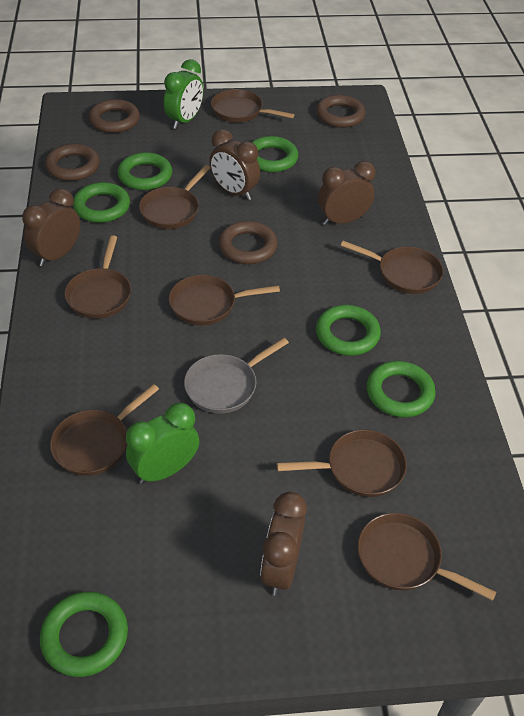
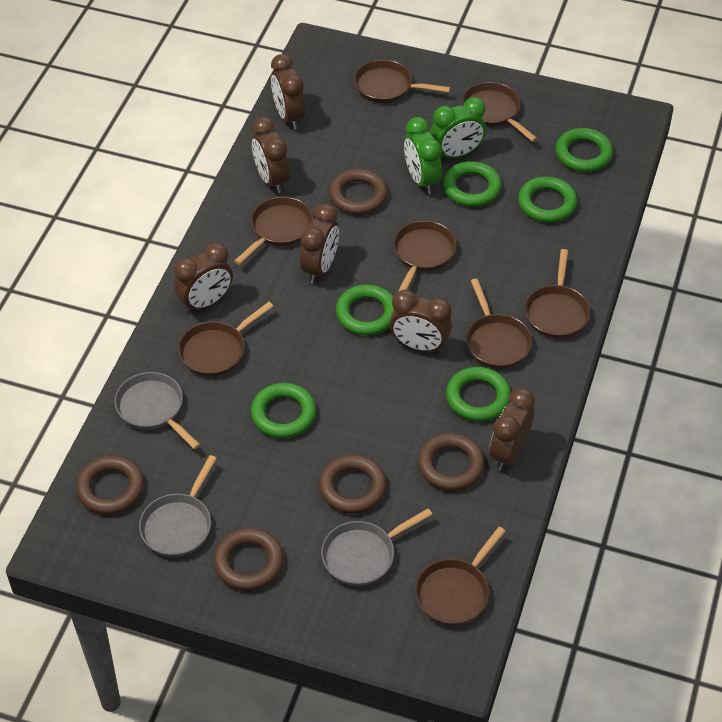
brown clock: [22,188,80,266] [209,129,260,200] [260,492,307,596] [318,161,376,225] = 4 -> [174,243,233,313] [252,117,289,194] [271,54,305,130] [300,204,339,283] [390,290,452,353] [490,388,535,471] = 6
brown ring: [45,144,100,181] [89,99,140,133] [219,221,278,264] [316,95,366,128] = 4 -> [76,456,144,515] [214,528,284,591] [319,455,387,514] [329,169,388,215] [418,433,485,491] = 5
grey pan: [184,338,289,414] = 1 -> [115,372,201,450] [139,455,217,557] [321,508,433,586] = 3

